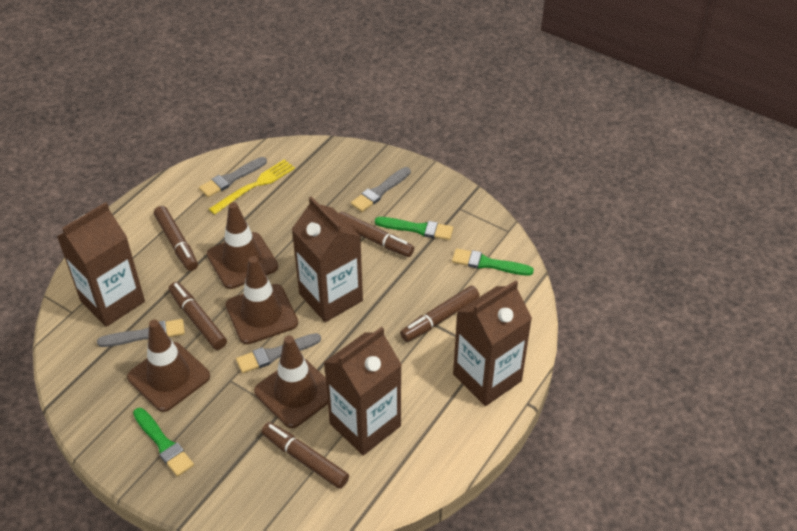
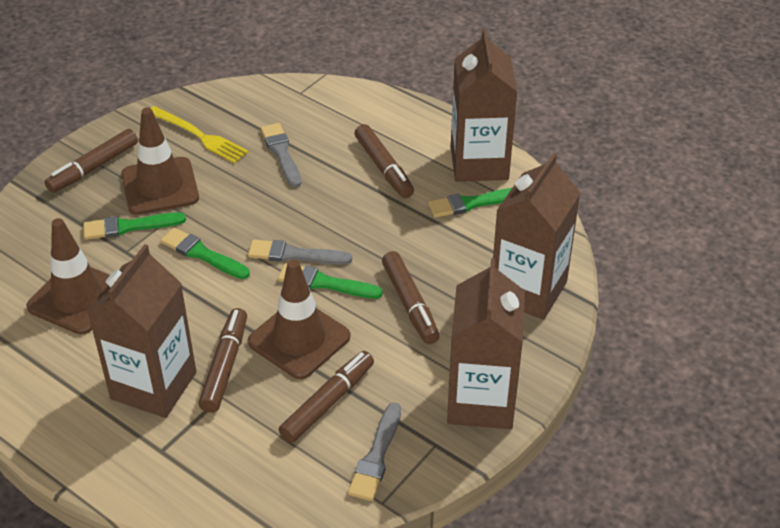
brown traffic cone: [127,320,210,412] [207,202,278,289] [226,256,298,344] [254,335,328,428] = 4 -> [26,218,110,335] [121,108,199,215] [248,259,350,379] = 3
green brush: [133,408,194,477] [375,217,453,240] [452,248,534,276] = 3 -> [83,212,186,240] [160,228,250,279] [278,263,383,299] [428,188,512,218] = 4
grey brush: [97,319,185,347] [199,157,267,197] [236,333,321,373] [351,167,411,212] = 4 -> [248,239,352,265] [261,123,301,188] [348,403,401,501] = 3

